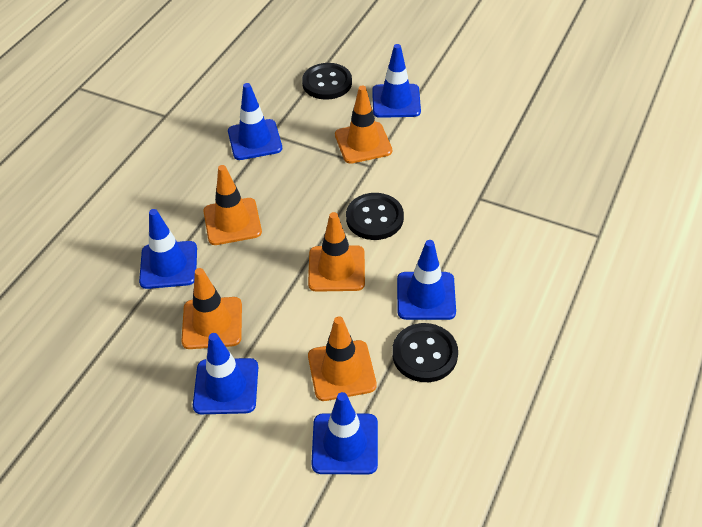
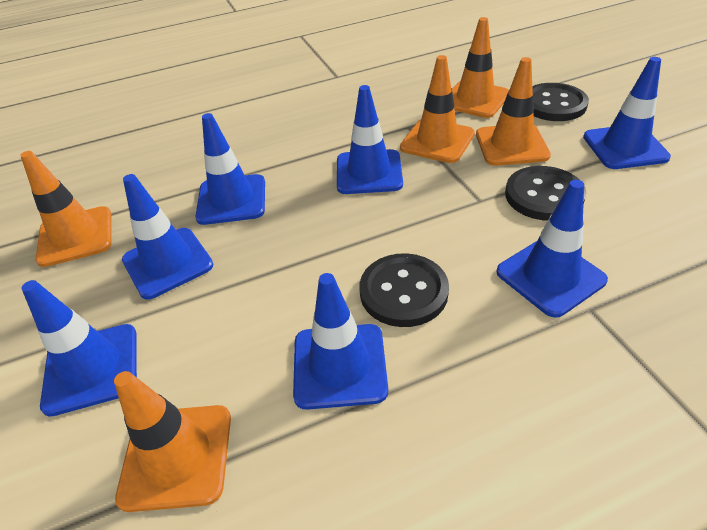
blue traffic cone: [139,209,197,289] [193,333,258,414] [228,83,282,160] [311,392,378,474] [372,44,421,118] [397,240,456,320] = 6 -> [22,280,137,417] [122,174,213,300] [195,113,265,225] [293,273,388,410] [337,85,403,194] [496,180,608,318] [583,57,671,169] = 7

